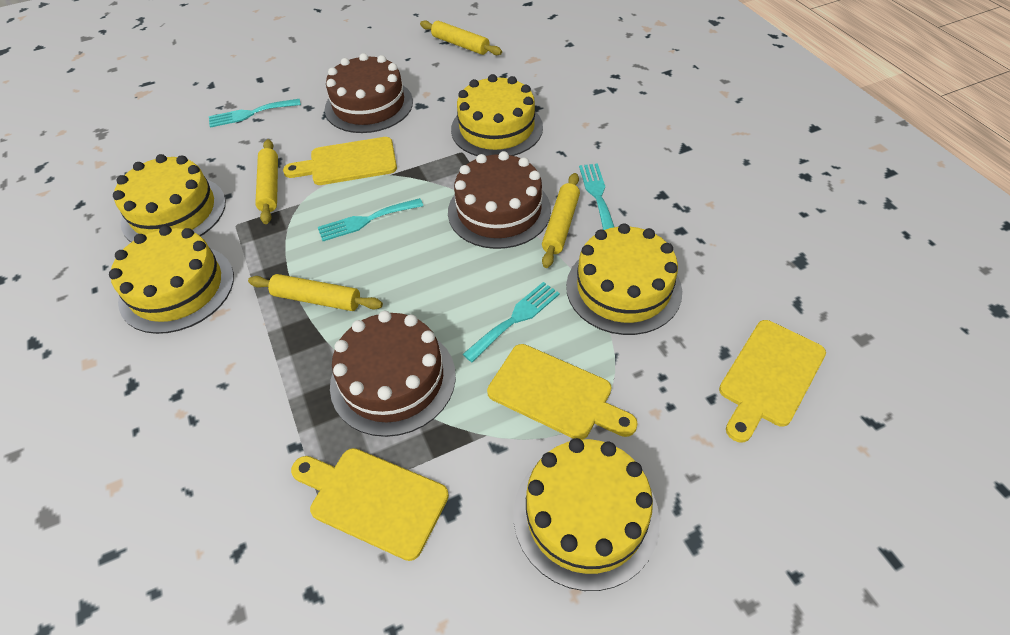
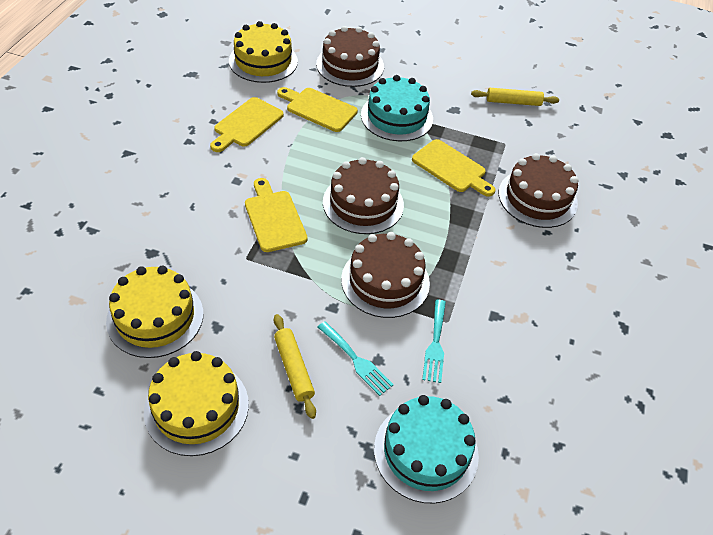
brown cake: [325,53,413,133] [330,311,456,437] [448,151,551,249] = 3 -> [316,26,384,87] [323,157,404,234] [341,232,430,318] [499,153,578,228] = 4
turquoise cake: none = 0 -> [361,75,433,141] [374,395,479,503] = 2
turquoise fork: [209,99,301,128] [318,198,423,241] [463,282,560,363] [579,163,614,230] = 4 -> [318,321,394,396] [422,300,446,383] = 2
yellow cake: [109,226,234,334] [113,154,226,242] [451,74,543,156] [514,438,660,591] [566,223,682,335] = 5 -> [106,266,203,358] [144,351,249,456] [229,21,298,83] = 3
yellow rolling pin: [248,274,383,311] [255,139,278,224] [420,20,502,55] [542,173,580,268] = 4 -> [274,314,316,419] [471,88,559,106] = 2

